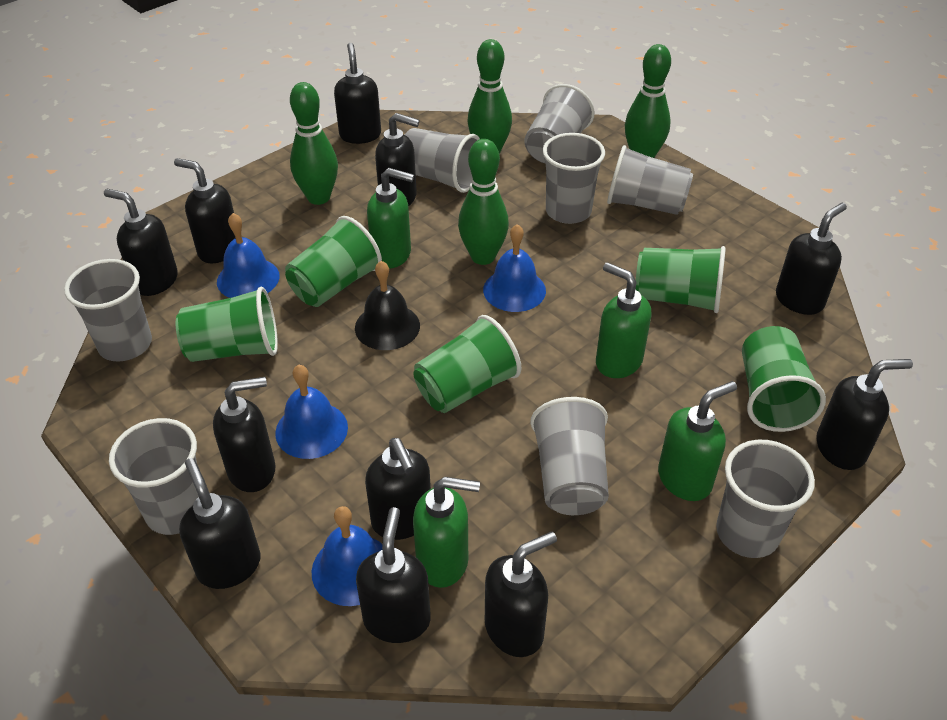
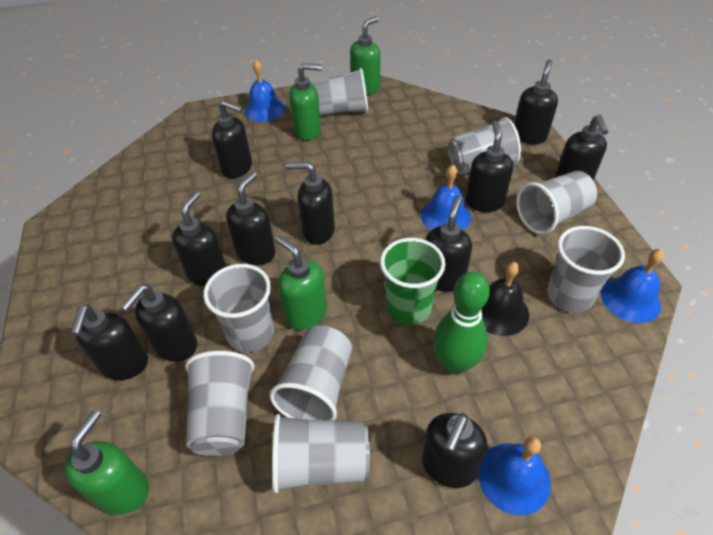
green bowling pin: [290,82,338,205] [458,139,509,265] [467,39,512,154] [625,44,671,158] = 4 -> [433,272,490,375] = 1
green cup: [176,287,278,362] [285,216,382,307] [414,315,522,413] [635,246,726,313] [742,326,826,432] = 5 -> [380,238,445,325] = 1

